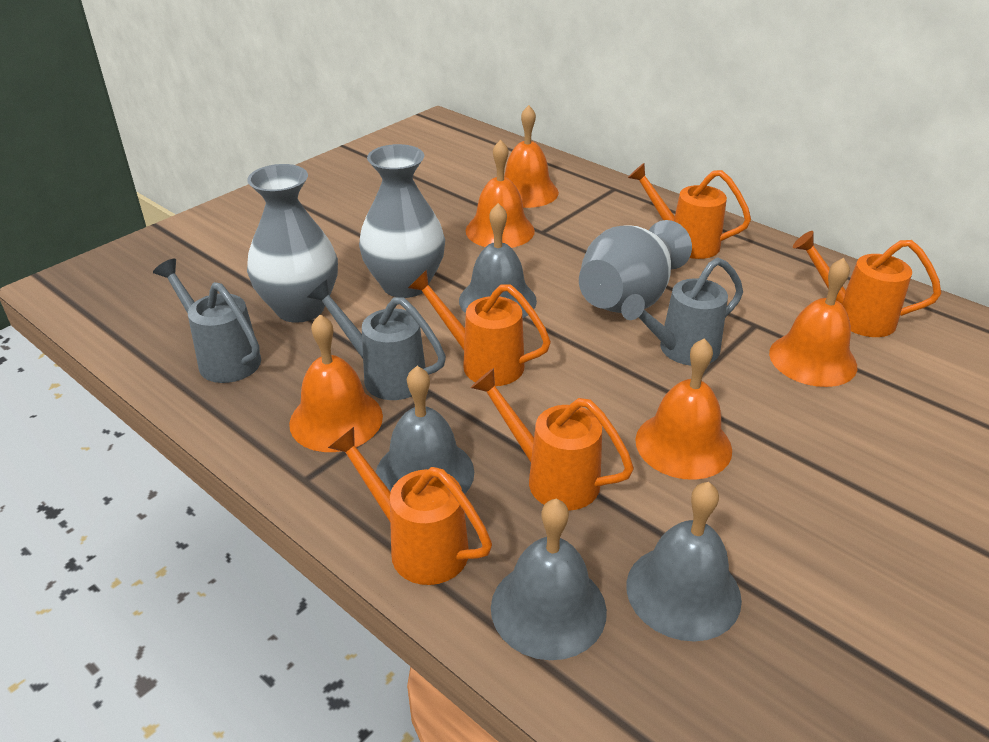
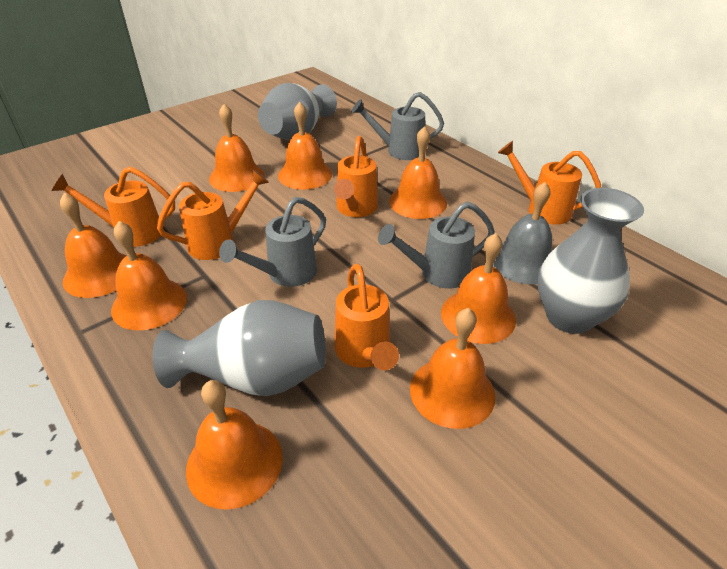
grey bell: [376,366,474,494] [459,203,537,318] [491,499,607,660] [626,482,742,642] = 4 -> [493,182,552,284] = 1
orange bell: [289,314,383,452] [465,140,535,248] [504,105,559,208] [635,338,732,480] [769,258,857,387] = 5 -> [60,193,126,298] [111,221,187,331] [186,380,283,510] [209,104,264,192] [278,102,332,190] [389,126,447,219] [410,308,495,429] [441,233,516,344] = 8

